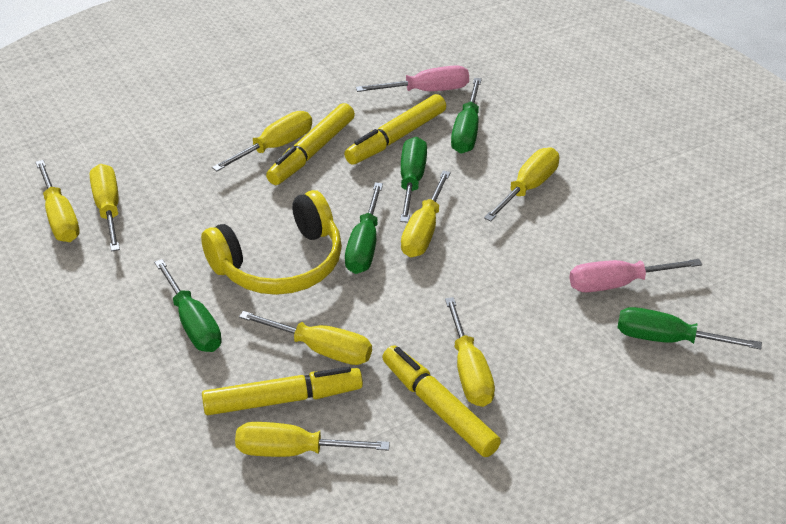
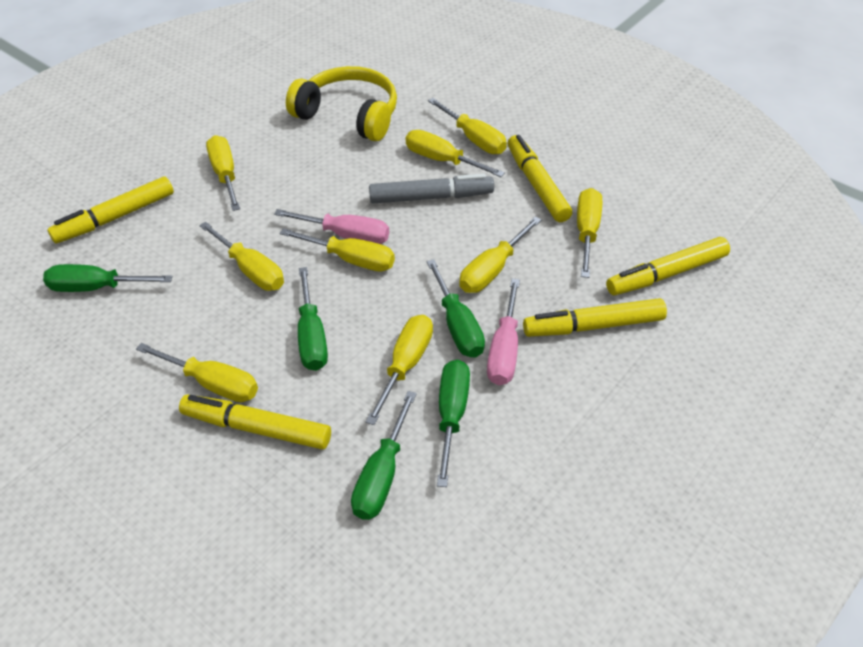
grey marker: none = 0 -> [369,174,494,203] = 1
yellow marker: [202,367,363,415] [266,103,355,185] [344,94,446,165] [382,345,501,457] = 4 -> [47,177,174,244] [179,394,331,449] [508,135,572,222] [523,298,667,337] [606,237,730,296] = 5
yellow screwdriver: [36,160,80,242] [90,164,120,251] [212,111,312,171] [235,422,390,457] [239,311,372,365] [401,171,451,257] [445,297,495,407] [484,148,559,221] = 8 -> [136,343,258,402] [199,221,284,291] [206,135,240,211] [280,228,395,272] [366,315,433,425] [406,130,505,177] [428,98,507,154] [459,216,542,293] [577,188,602,278] = 9

